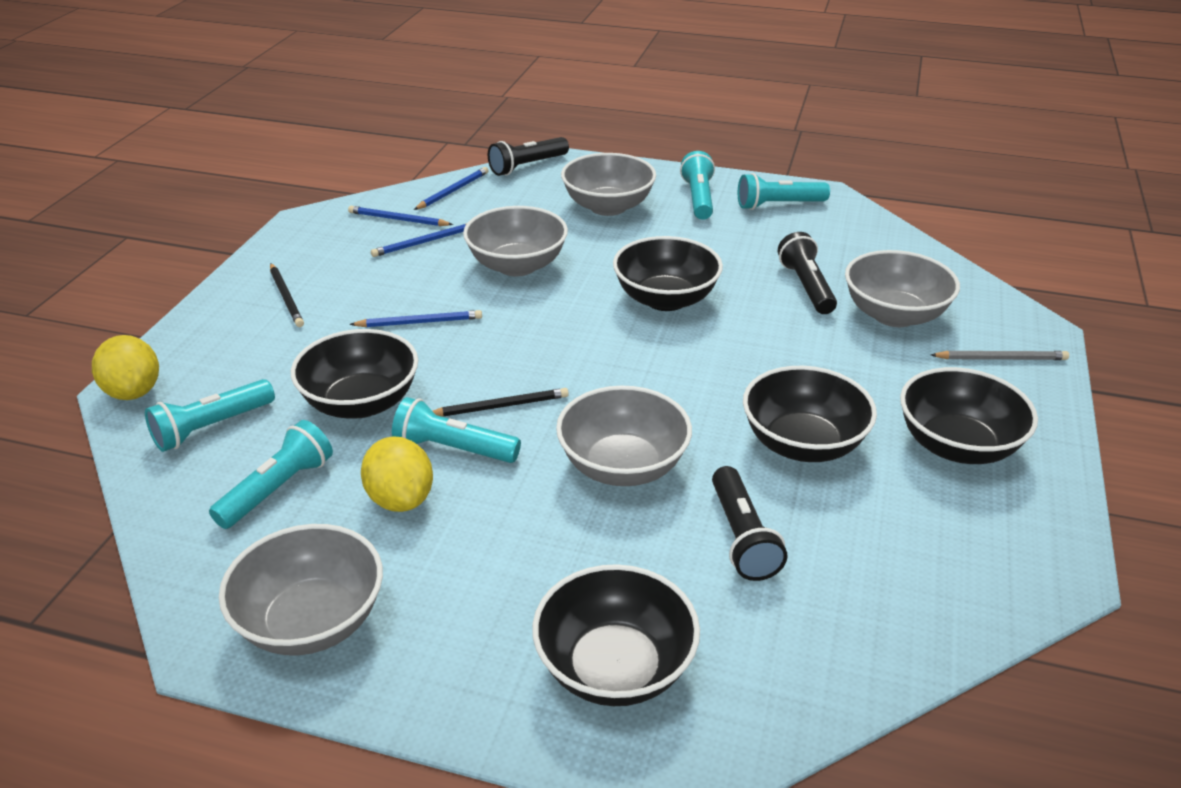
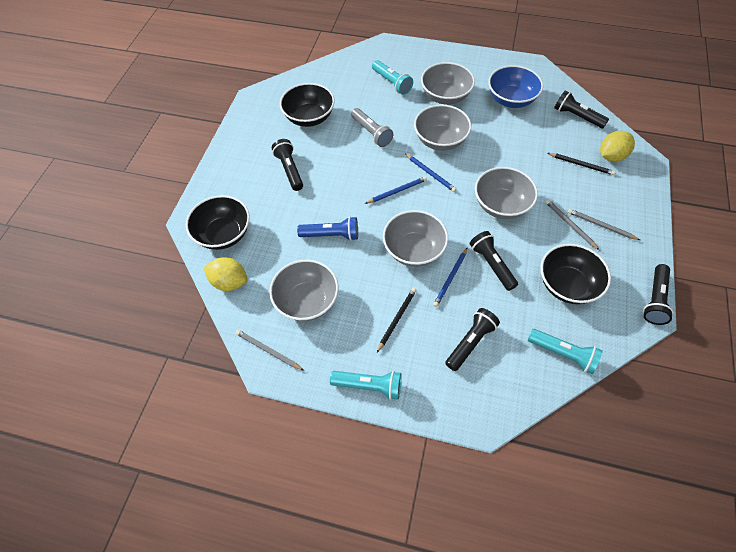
black bowl: [291,329,418,419] [532,564,700,706] [613,236,723,311] [743,366,877,462] [900,367,1038,464] = 5 -> [186,195,250,250] [280,83,335,127] [540,244,611,304] = 3
black flashlight: [488,137,569,176] [712,466,787,581] [778,232,837,314] = 3 -> [272,139,303,191] [445,308,500,371] [470,231,518,291] [554,90,609,128] [643,264,674,325] = 5
blue bowl: none = 0 -> [488,65,543,108] = 1
blue flashlight: none = 0 -> [297,217,358,241] = 1
blue pencil: [348,206,453,226] [350,310,482,327] [371,224,466,257] [414,167,489,210] = 4 -> [365,177,427,204] [405,154,456,192] [433,247,468,307] = 3
grey flashlight: none = 0 -> [351,108,393,147] = 1
grey pencil: [931,351,1069,360] = 1 -> [236,330,304,371] [545,200,599,250] [568,209,640,240] = 3
turquoise flashlight: [145,379,275,452] [209,420,333,529] [392,397,521,463] [680,151,715,220] [738,173,830,210] = 5 -> [330,371,402,400] [372,60,413,95] [528,329,603,374] = 3

